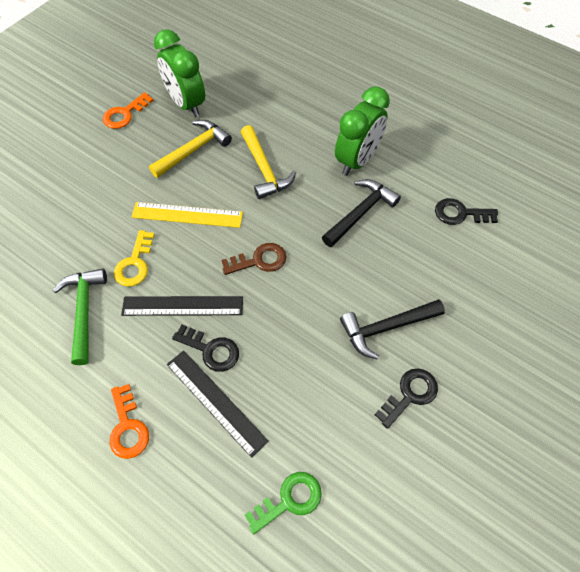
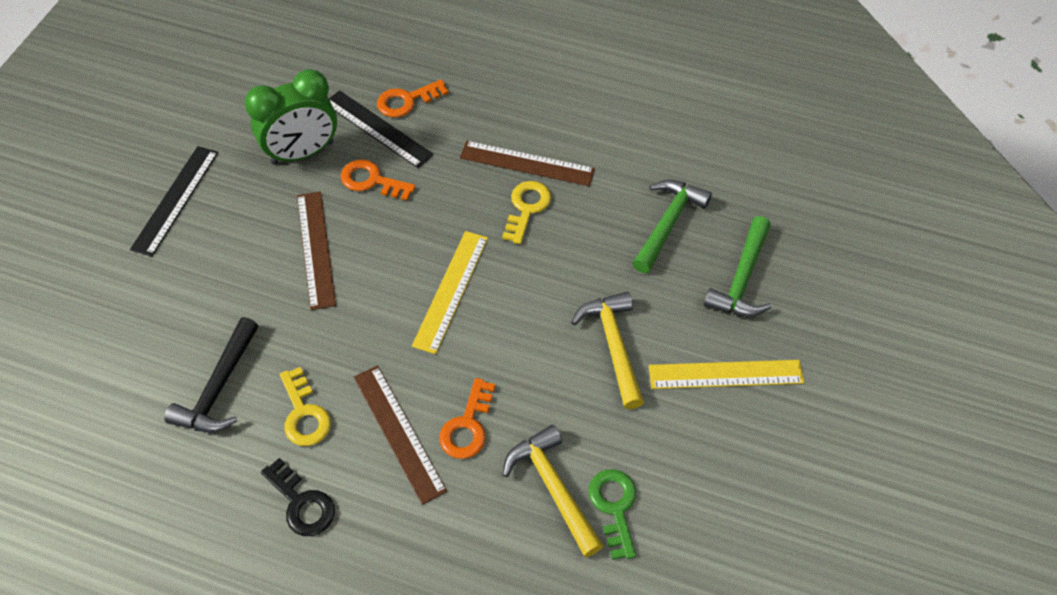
black hammer: [322,179,401,247] [340,299,445,360] = 2 -> [164,317,259,433] = 1
black key: [172,325,239,372] [375,369,438,429] [435,198,498,225] = 3 -> [261,458,335,536] = 1
brown key: [221,243,286,275] = 1 -> none = 0
brown ruler: none = 0 -> [297,191,336,310] [354,365,447,505] [460,141,595,186] = 3
green clock: [154,29,205,118] [335,86,390,176] = 2 -> [244,69,337,165] = 1
green hammer: [53,269,107,365] = 1 -> [633,180,712,273] [704,216,771,317] = 2
orange key: [103,92,153,129] [109,384,149,459] = 2 -> [341,159,416,201] [377,79,449,118] [439,378,496,459] = 3
yellow key: [114,230,155,287] = 1 -> [280,367,331,446] [502,181,551,244] = 2
yellow ruler: [132,202,243,228] = 1 -> [412,231,488,354] [649,360,804,389] = 2

